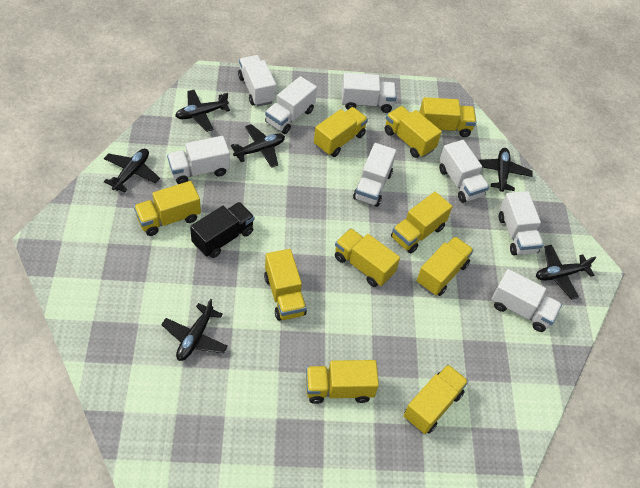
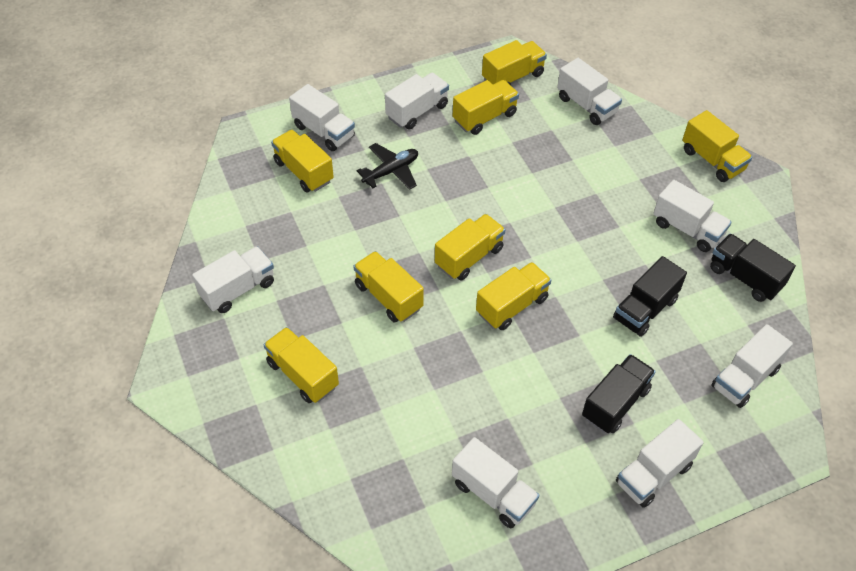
black plane: [104,149,160,192] [161,299,228,361] [175,90,230,132] [231,124,285,168] [478,148,533,192] [536,245,596,299] = 6 -> [357,143,418,190] = 1
black truck: [190,202,254,258] = 1 -> [582,354,656,433] [613,256,687,337] [710,234,796,302] = 3
yellow truck: [134,181,201,236] [264,249,307,321] [306,360,379,404] [314,107,368,157] [335,228,400,287] [385,106,442,158] [391,192,452,254] [404,364,469,434] [417,236,474,296] [419,97,476,137] = 10 -> [264,327,339,403] [271,130,334,192] [354,251,424,323] [435,214,505,281] [453,80,519,135] [476,262,551,330] [482,40,547,85] [682,110,752,182] = 8

